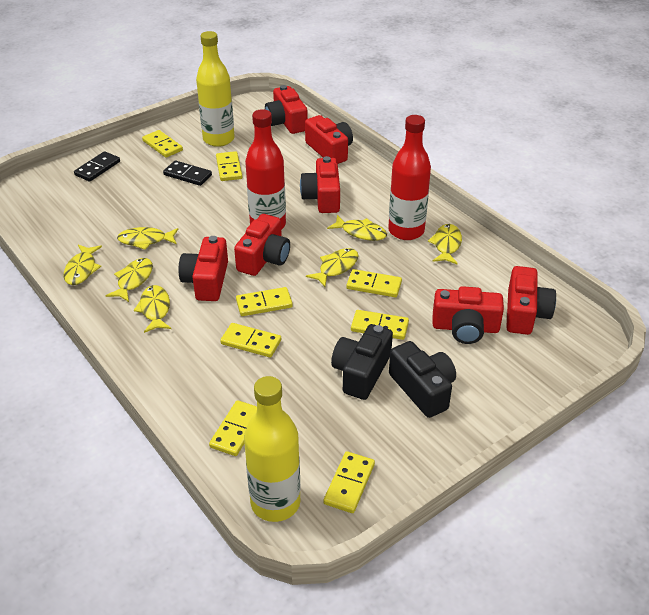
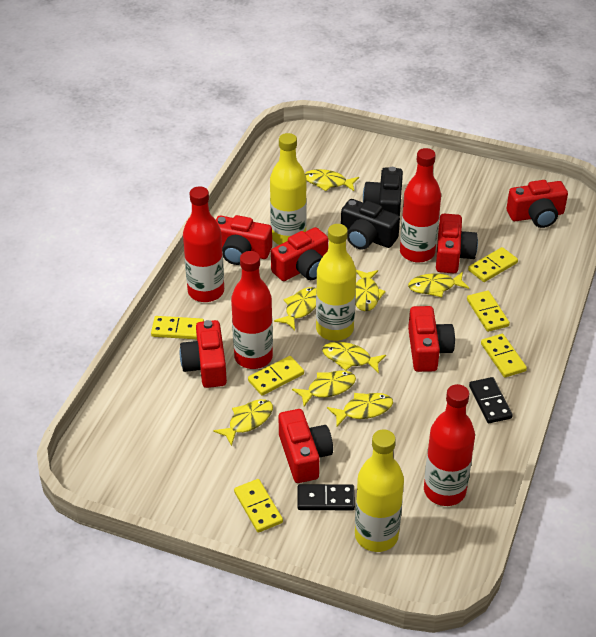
red bottle: [245,109,286,230] [388,115,431,240] = 2 -> [183,186,224,302] [231,251,273,369] [400,148,441,263] [424,384,475,506] = 4
yellow bottle: [196,31,235,147] [244,376,301,522] = 2 -> [270,133,307,245] [316,224,356,341] [355,429,404,552] = 3
yellow domino: [142,130,183,158] [209,400,257,456] [216,151,242,181] [220,323,281,358] [236,287,293,316] [323,451,375,513] [346,269,402,297] [351,310,409,340] = 8 -> [151,316,204,339] [234,479,283,533] [248,356,304,396] [467,291,510,332] [468,247,518,282] [481,334,527,377] = 6
yellow fish: [64,244,102,285] [106,258,153,302] [117,227,178,250] [134,285,171,333] [306,248,359,287] [327,215,387,241] [428,224,462,264] = 7 -> [213,399,273,446] [274,287,316,330] [292,370,356,406] [305,169,359,191] [322,342,386,373] [327,393,393,426] [355,270,386,311] [408,272,469,297] = 8

